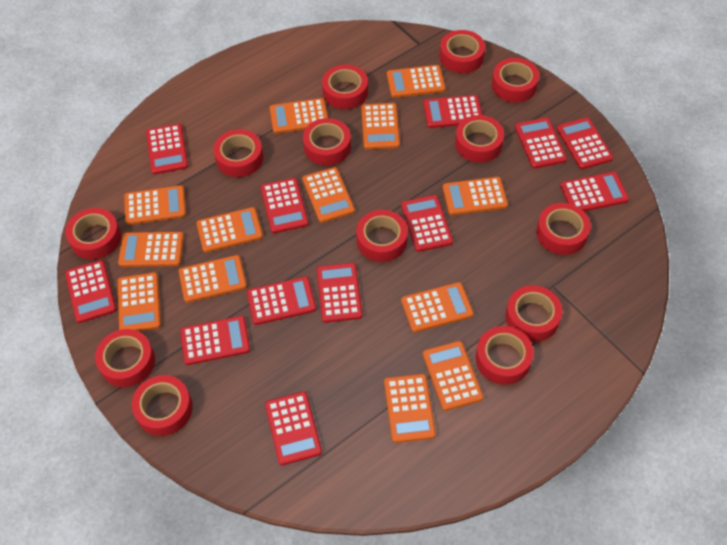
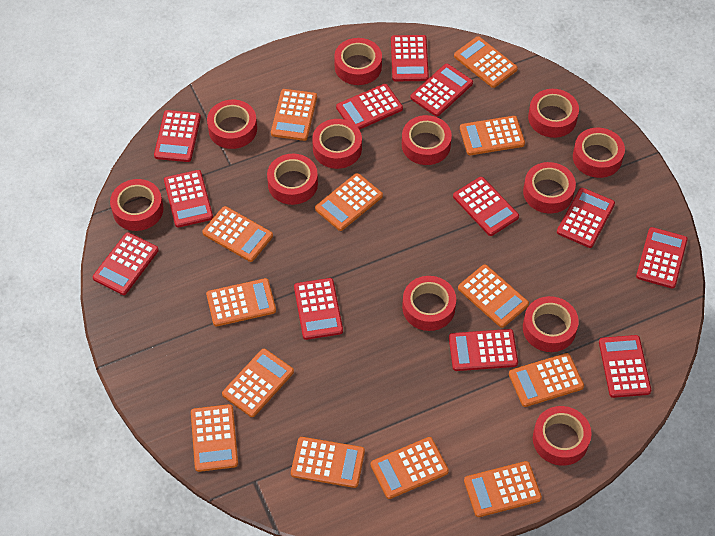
red tape: [66,208,121,260] [95,329,155,387] [131,375,193,436] [213,129,264,177] [303,118,351,166] [322,65,368,109] [356,210,408,262] [440,30,485,73] [455,115,504,163] [476,326,534,385] [492,58,539,103] [505,285,562,342] [536,203,591,255] = 13 -> [110,179,164,231] [207,100,257,149] [267,154,318,205] [312,119,362,169] [334,38,382,85] [402,115,452,165] [402,276,456,331] [523,162,576,213] [523,296,579,352] [528,89,579,138] [533,406,592,466] [573,128,625,178] = 12

